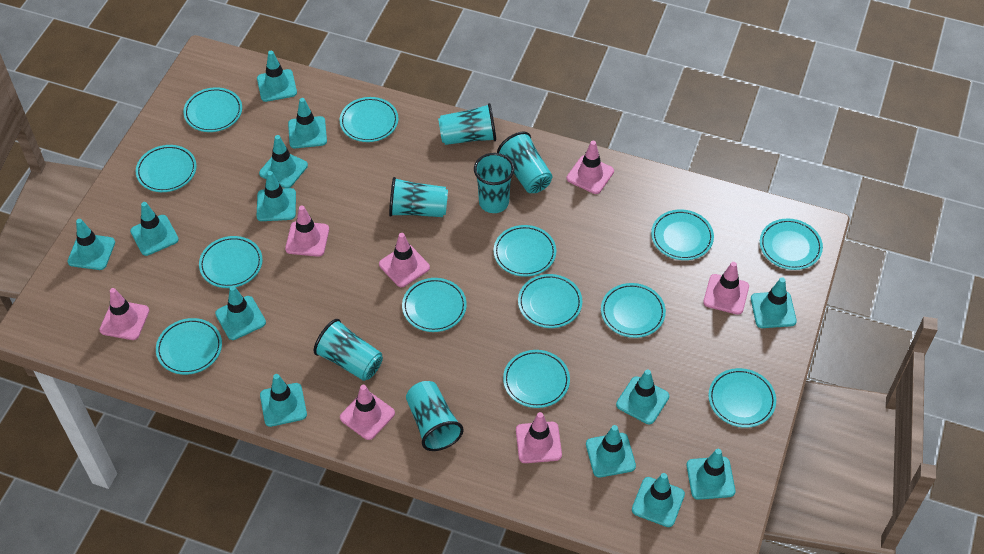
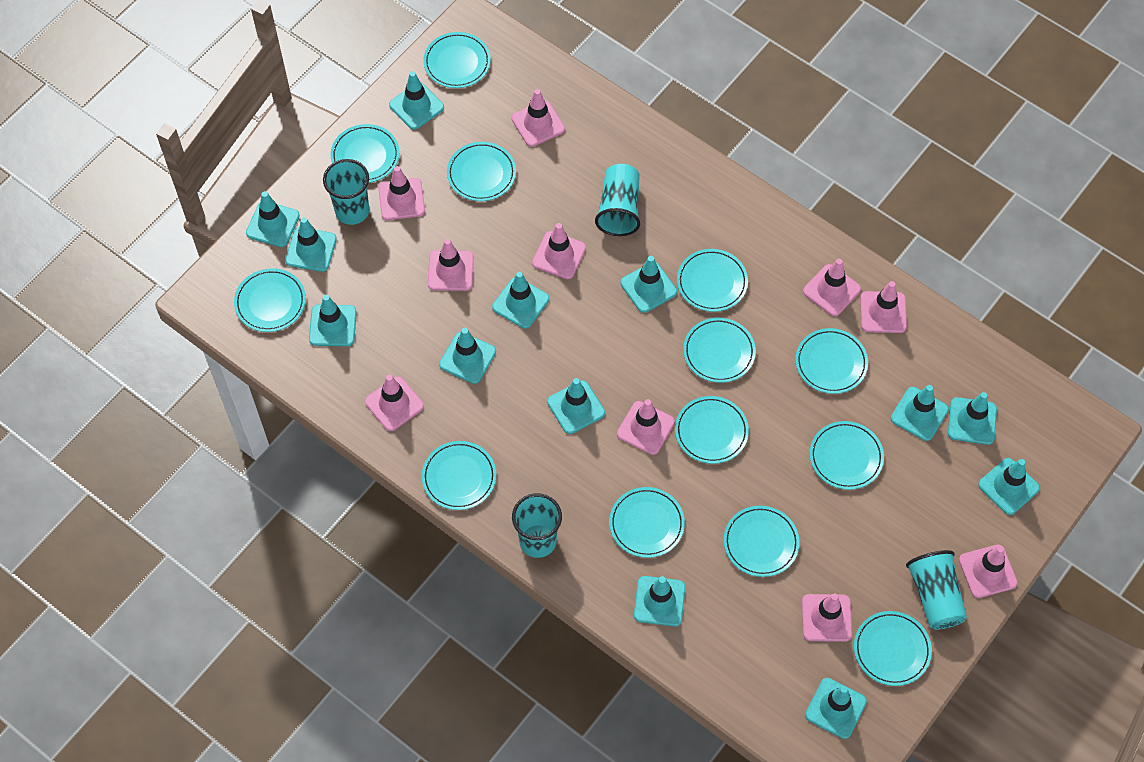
pink traffic cone: [99,288,149,340] [285,206,329,257] [340,385,395,440] [379,233,430,287] [516,412,562,463] [567,141,614,194] [703,262,749,315] = 7 -> [365,375,424,431] [378,166,425,220] [428,239,474,291] [511,89,565,147] [532,223,586,279] [617,399,675,455] [802,593,852,642] [803,259,861,316] [860,281,907,333] [959,545,1018,598] = 10
turquoise cup: [314,319,383,381] [389,177,448,217] [406,381,464,451] [438,103,496,145] [474,153,514,213] [497,132,553,193] = 6 -> [323,159,369,225] [512,493,562,558] [595,164,640,236] [906,550,967,630] = 4

